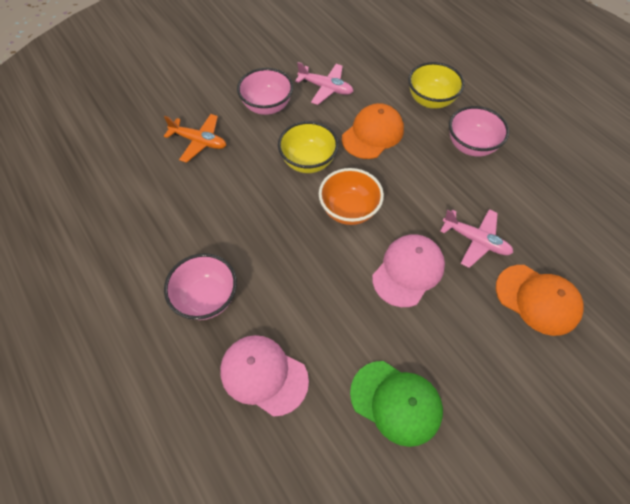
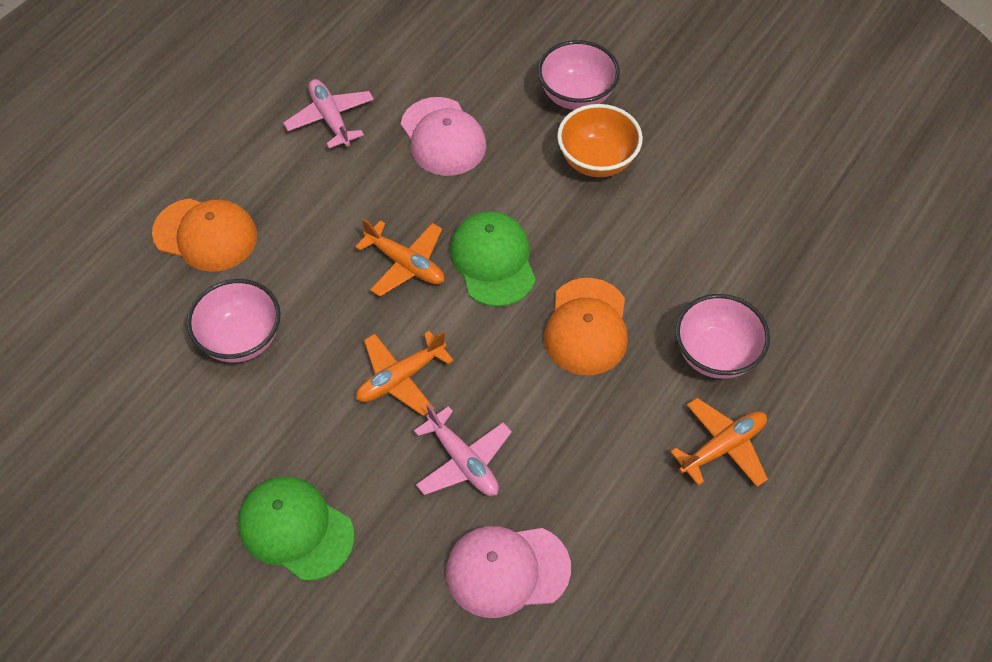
green cap: [350,361,443,447] = 1 -> [238,477,354,581] [450,211,536,307] = 2
orange plane: [164,114,226,163] = 1 -> [355,218,444,297] [356,331,454,416] [670,398,768,487] = 3
yellow bowl: [278,121,339,173] [408,62,465,109] = 2 -> none = 0

